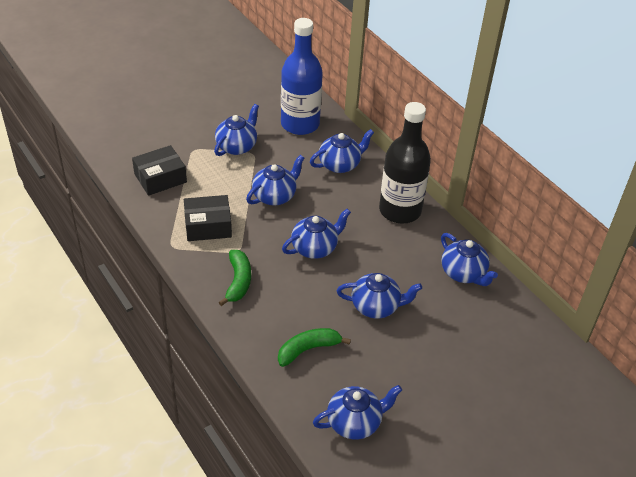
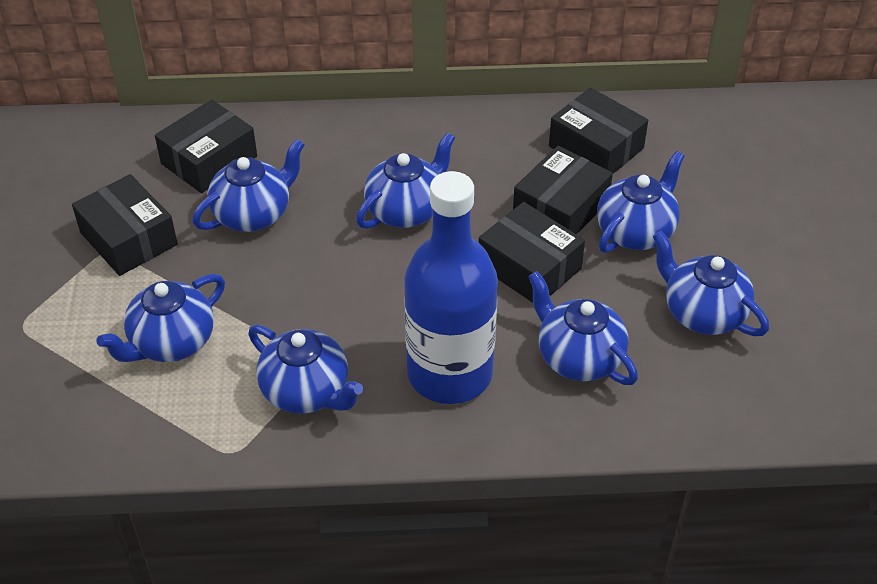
black bottle: [379,102,431,224] = 1 -> none = 0
black box: [132,145,187,196] [184,195,232,241] = 2 -> [72,174,178,276] [155,100,257,193] [479,202,585,303] [513,146,613,234] [549,88,648,174] = 5
green banana: [219,250,251,306] [278,328,351,367] = 2 -> none = 0

